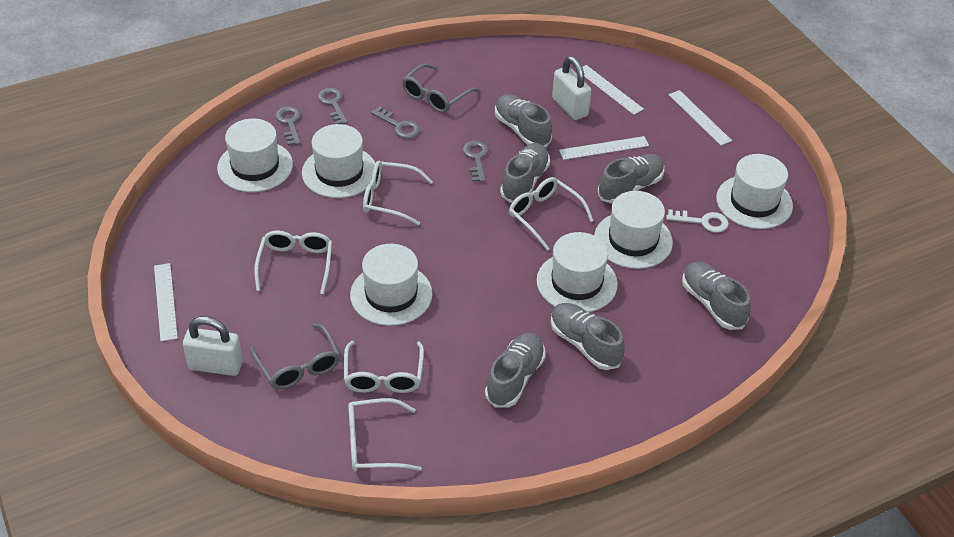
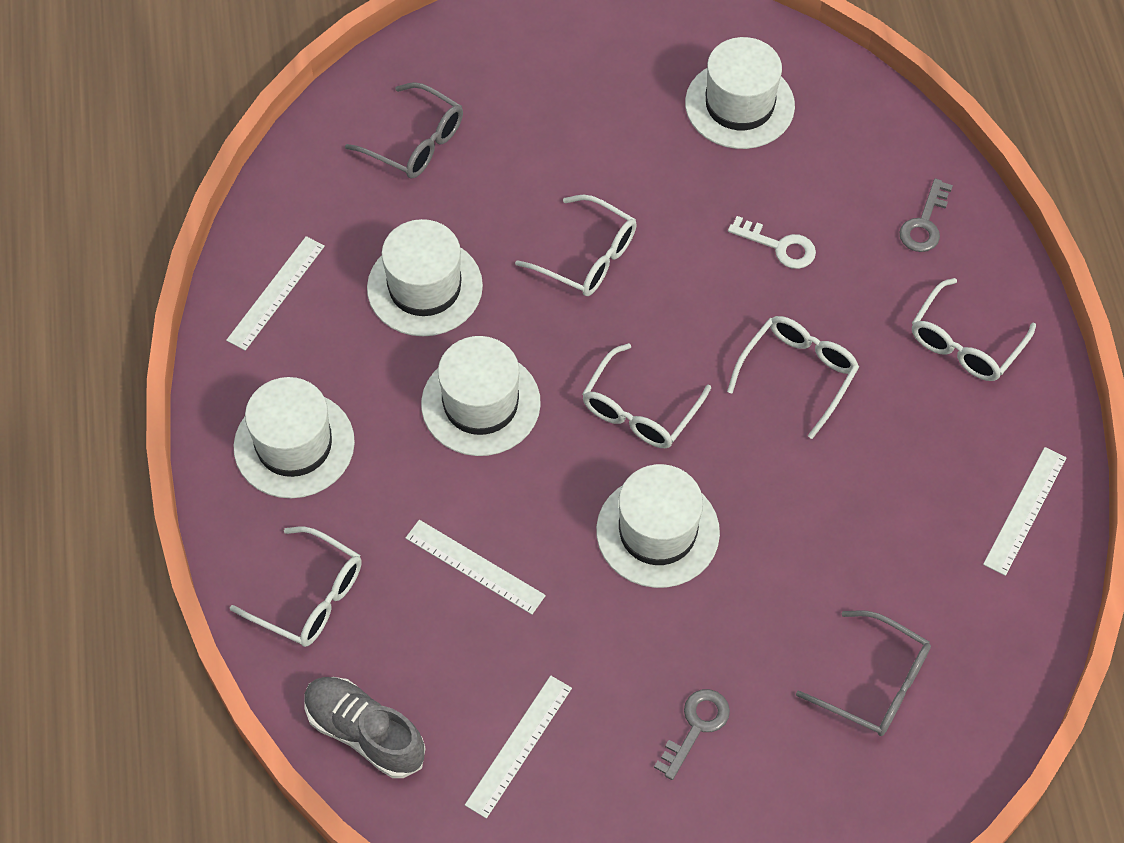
grey key: [275,106,301,146] [318,88,348,124] [371,106,420,139] [462,141,489,182] = 4 -> [654,689,730,780] [900,179,953,252] = 2
grey shoe: [485,333,545,408] [495,94,552,147] [500,143,550,203] [550,303,625,370] [598,154,664,204] [682,262,751,330] = 6 -> [304,677,426,778] = 1
white hat: [217,118,293,192] [302,124,375,198] [350,244,432,326] [536,232,618,312] [594,191,673,269] [716,154,793,229] = 6 -> [234,377,355,498] [367,219,483,336] [421,336,541,456] [596,464,720,588] [685,37,795,149] = 5
white padlock: [183,316,243,376] [552,56,591,120] = 2 -> none = 0

